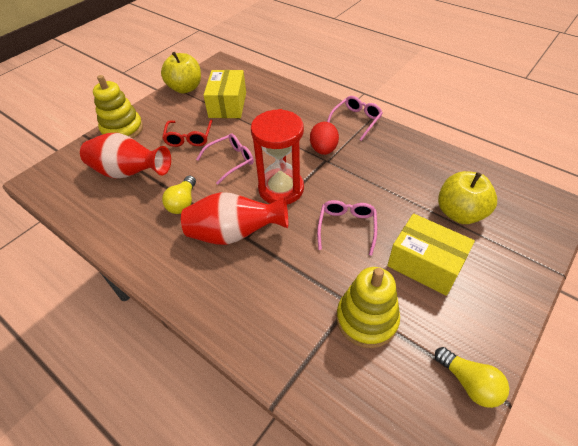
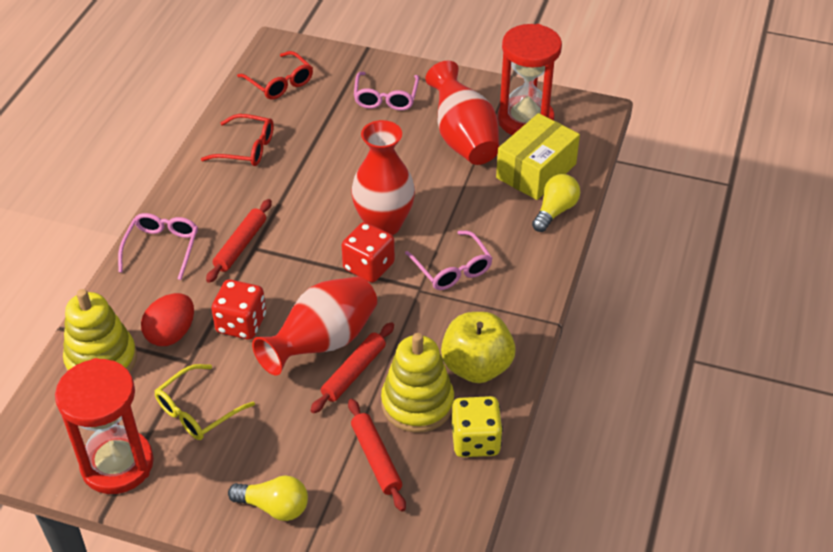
red dice: none = 0 -> [211,279,266,340] [342,222,395,283] = 2
red glasses: [162,120,212,147] = 1 -> [201,114,274,166] [237,51,313,100] = 2
red hourglass: [251,109,304,205] = 1 -> [55,358,154,494] [498,24,562,135] = 2
red rolling pin: none = 0 -> [206,199,272,283] [311,322,394,414] [348,399,406,512] = 3
red vase: [80,133,171,179] [181,192,288,245] = 2 -> [252,276,377,375] [351,120,415,235] [425,61,499,165] = 3
yellow apple: [161,52,201,93] [438,171,497,224] = 2 -> [441,312,516,383] = 1
yellow box: [203,70,246,118] [387,214,475,296] = 2 -> [496,113,580,200] = 1
yellow dice: none = 0 -> [452,396,503,457] = 1
yellow glasses: none = 0 -> [155,364,255,440] = 1

